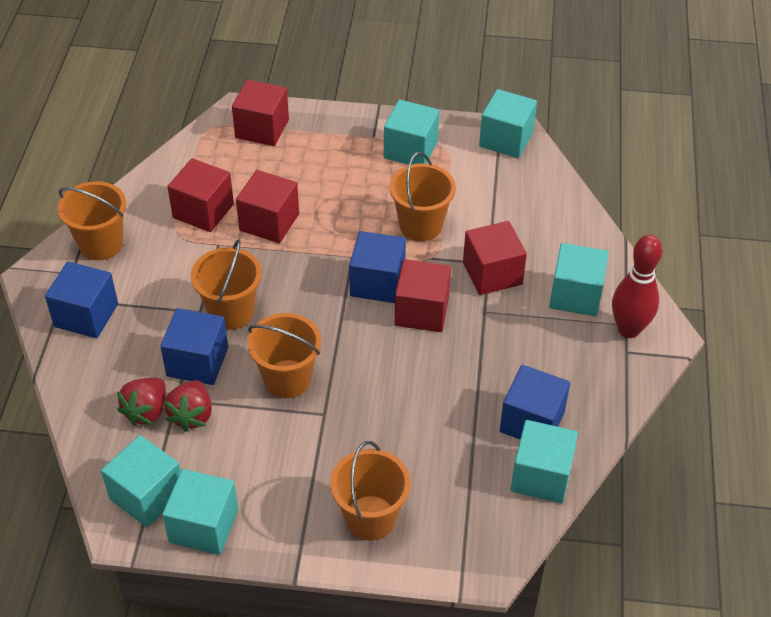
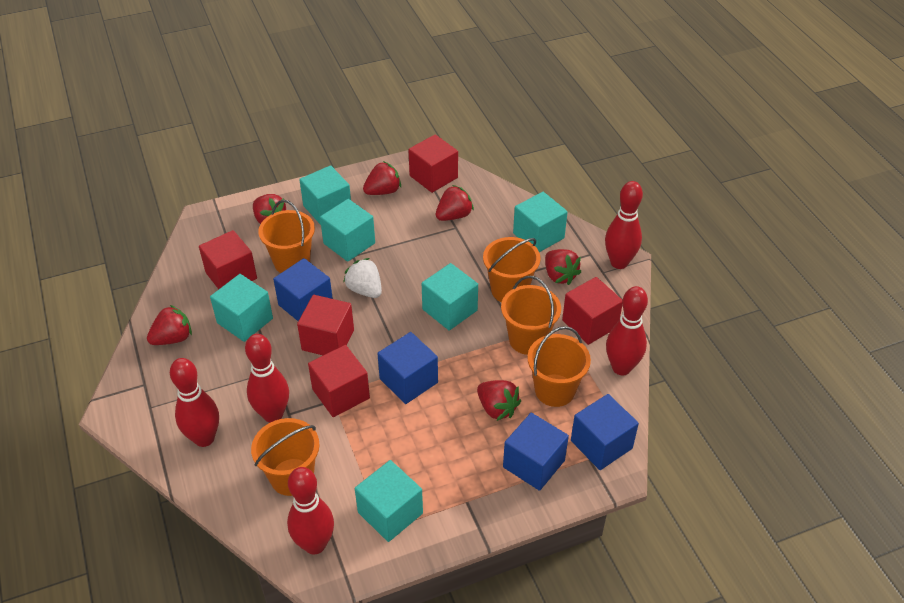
red bowling pin: [612,235,663,338] = 1 -> [170,358,219,447] [245,334,289,423] [287,467,334,554] [605,181,643,269] [606,286,648,375] = 5
red strawberry: [117,378,166,426] [164,380,212,432] = 2 -> [147,305,192,345] [253,194,286,224] [363,161,401,195] [436,185,474,221] [477,380,521,421] [545,249,581,285] = 6
white strawberry: none = 0 -> [343,258,382,298] = 1

